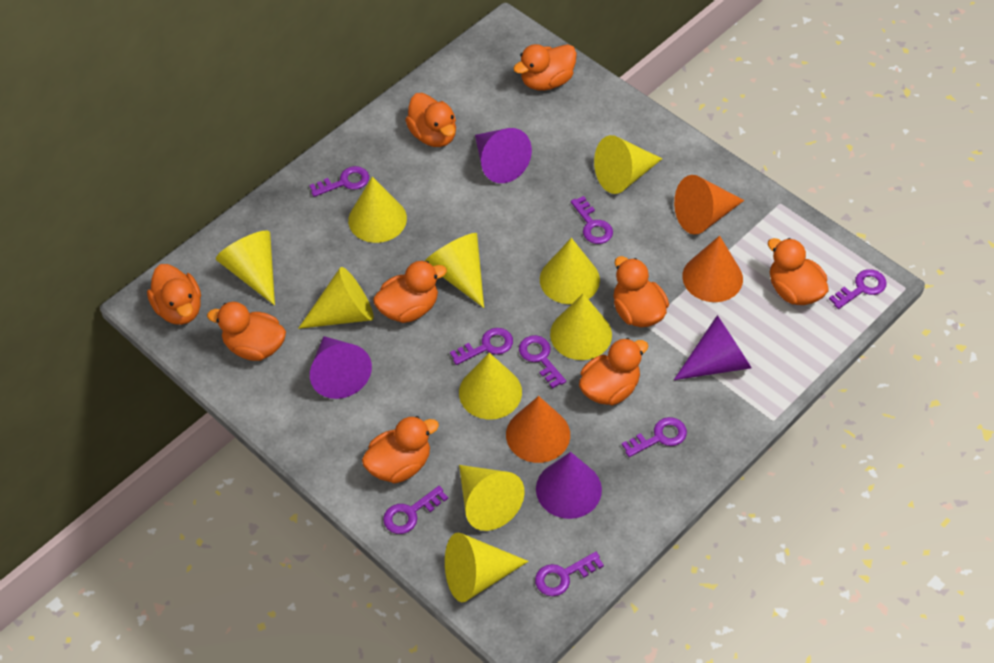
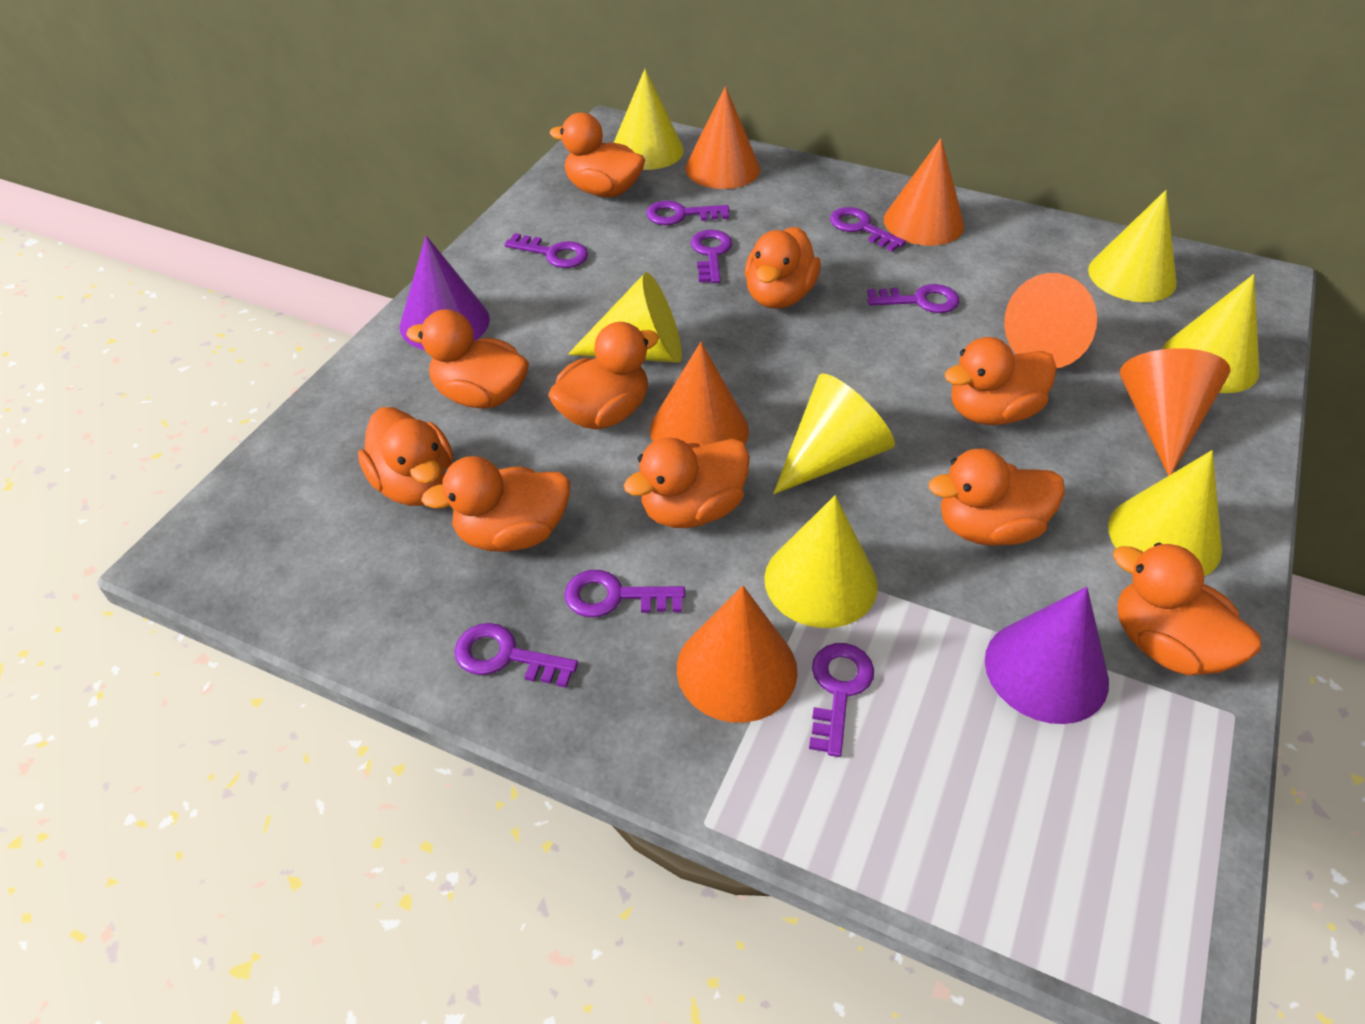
orange cone: [506,396,570,463] [674,175,744,235] [682,236,743,302] = 3 -> [650,342,749,446] [677,586,798,723] [685,86,760,189] [884,138,965,246] [1004,273,1097,368] [1120,348,1230,476] = 6
orange duck: [147,264,201,325] [207,302,286,361] [362,416,439,484] [373,261,447,323] [405,93,456,147] [513,44,577,91] [579,338,649,405] [613,256,669,327] [768,238,829,305] = 9 -> [358,407,453,506] [406,309,529,408] [421,456,570,552] [548,322,659,430] [549,113,645,197] [624,437,750,528] [745,227,821,309] [929,449,1065,546] [944,337,1057,425] [1113,543,1261,675] = 10
purple cone: [310,336,372,399] [475,128,532,183] [536,452,602,519] [674,315,752,380] = 4 -> [400,236,490,350] [985,587,1109,724] = 2
yellow cone: [216,231,275,306] [298,267,374,329] [348,177,407,243] [425,233,484,308] [445,532,529,602] [459,353,522,420] [459,465,525,531] [540,238,600,304] [550,294,612,360] [594,135,662,194] = 10 -> [568,272,682,363] [614,69,684,170] [764,495,878,628] [773,373,895,494] [1088,190,1177,302] [1108,450,1222,576] [1162,274,1259,393] = 7

